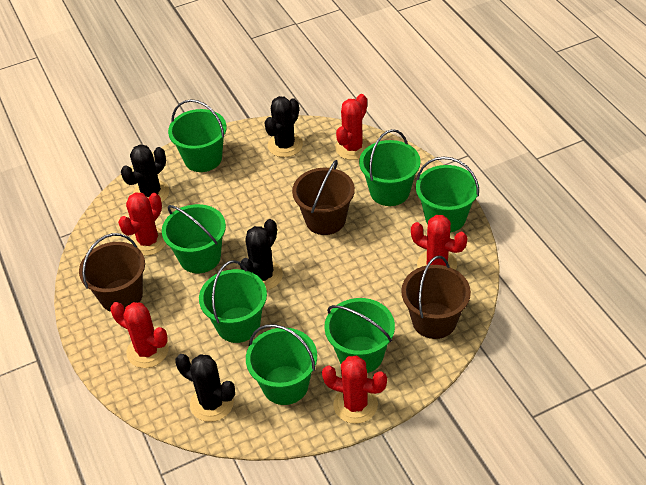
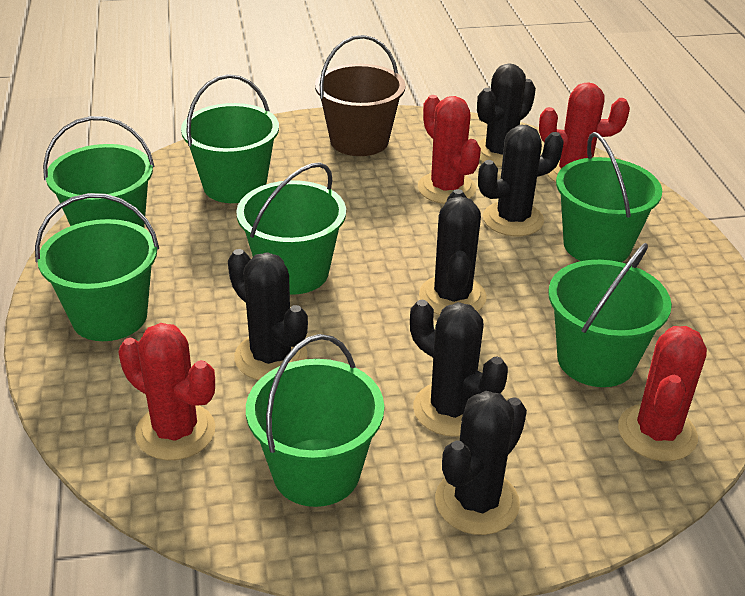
black cactus: [121,145,169,203] [175,354,235,422] [240,219,283,290] [265,96,303,157] = 4 -> [228,249,308,380] [410,300,508,437] [419,189,487,315] [435,391,527,535] [477,63,536,167] [478,125,564,236] = 6
brown bucket: [79,233,145,312] [292,160,355,235] [401,256,471,339] = 3 -> [315,35,406,156] = 1
red cactus: [110,302,169,368] [118,192,166,256] [322,356,387,424] [335,94,371,160] [411,215,467,270] = 5 -> [118,323,215,461] [418,95,481,204] [539,82,630,182] [618,326,707,461] = 4

